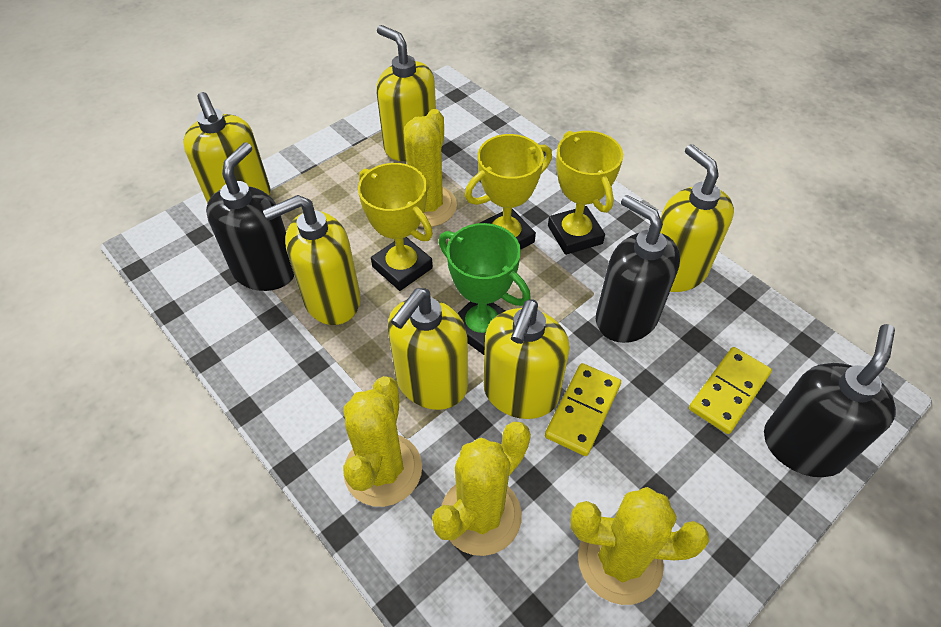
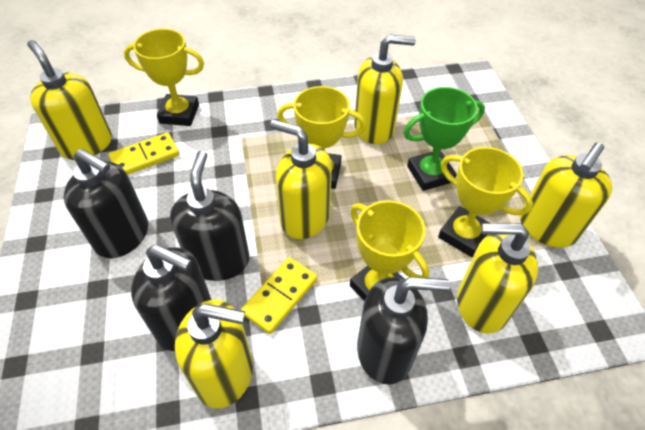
black soap dispenser: [206,142,294,291] [596,195,680,343] [764,324,896,477] = 3 -> [64,149,148,258] [131,245,212,351] [170,150,249,281] [357,277,450,384] = 4
yellow cactus: [343,376,422,507] [404,109,457,227] [432,422,531,556] [571,487,709,605] = 4 -> none = 0
yellow trophy: [358,163,433,291] [465,134,552,249] [548,131,623,255] = 3 -> [124,29,204,126] [277,86,366,189] [350,200,429,301] [438,147,533,257] = 4

